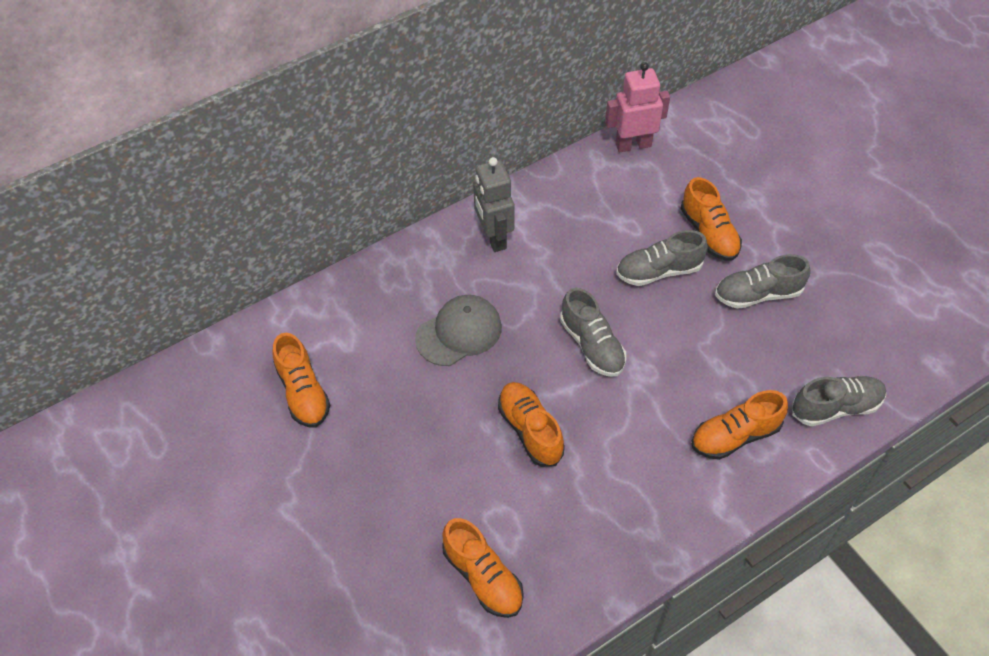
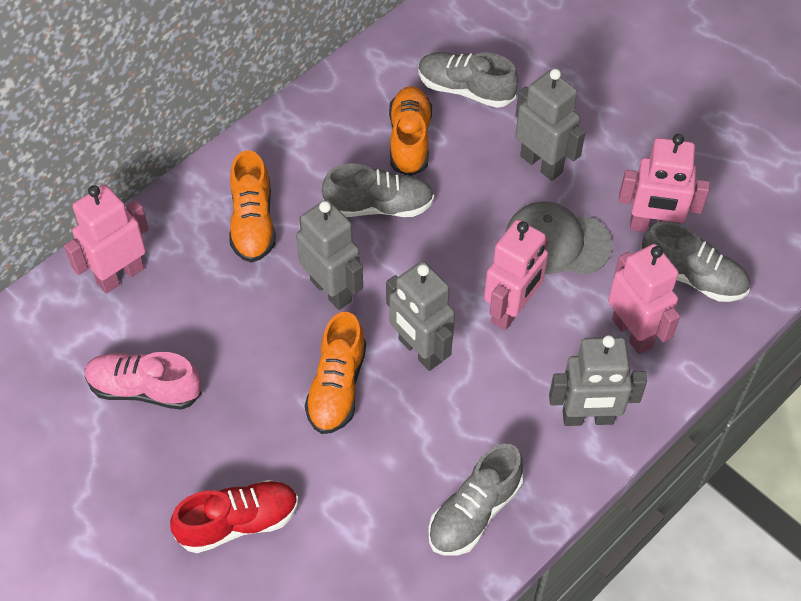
grey robot: [473,157,515,252] = 1 -> [296,200,363,310] [386,261,455,371] [515,69,586,181] [549,335,647,426] = 4
orange shoe: [273,333,331,427] [442,518,524,618] [498,382,565,467] [681,177,742,261] [692,390,788,460] = 5 -> [229,150,276,263] [305,312,366,434] [389,86,432,176] = 3
pink robot: [605,62,670,152] = 1 -> [64,185,149,294] [484,220,549,330] [608,244,680,354] [619,134,710,232] = 4
pink shoe: none = 0 -> [85,352,202,410] = 1
red shoe: none = 0 -> [170,480,298,553] = 1

